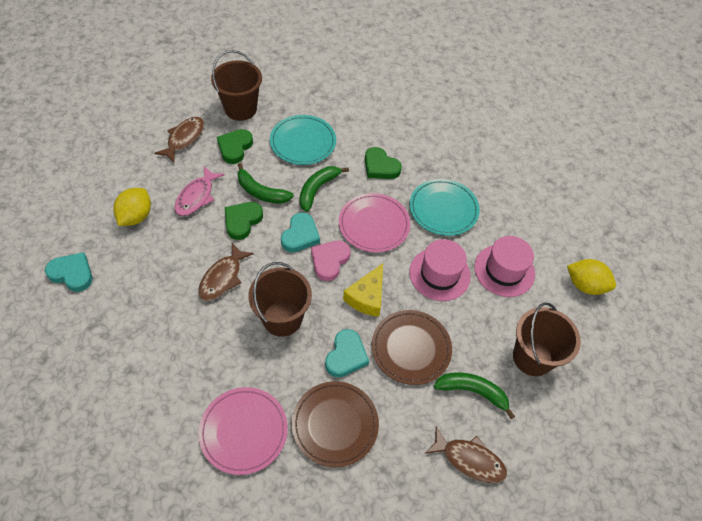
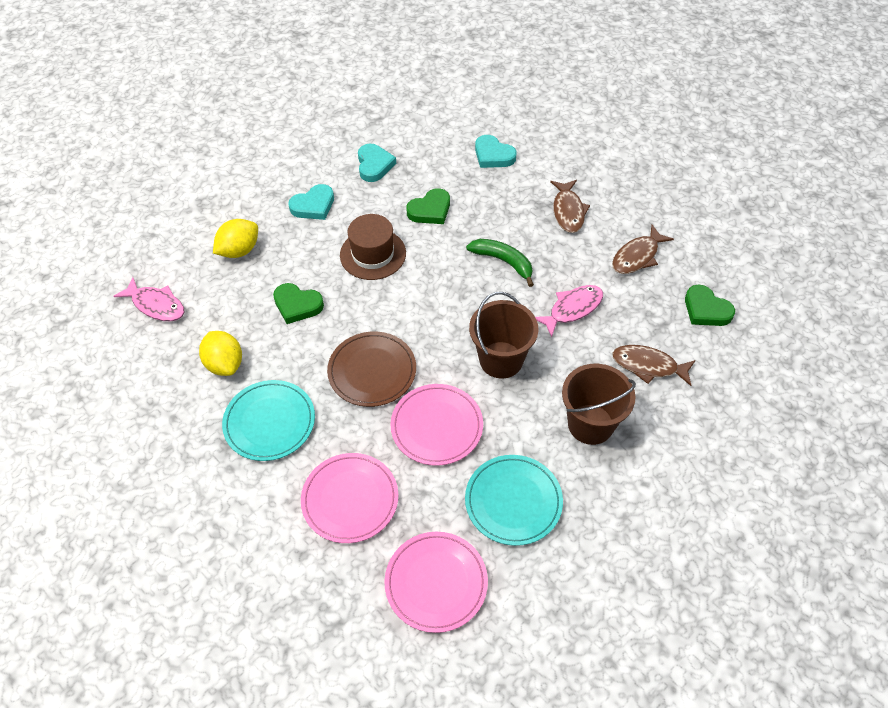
brown bucket: [211,50,262,121] [248,262,312,337] [513,302,581,376] = 3 -> [469,292,538,378] [562,364,636,445] = 2
brown hat: none = 0 -> [340,214,406,280] = 1
brown plate: [292,381,379,467] [372,310,452,385] = 2 -> [327,332,416,407] = 1
green banana: [238,163,294,204] [299,166,349,212] [434,372,515,419] = 3 -> [466,239,534,287] = 1
pink fish: [174,166,225,216] = 1 -> [114,277,185,321] [535,285,603,337] = 2
pink hat: [409,239,471,301] [474,236,535,297] = 2 -> none = 0
pink heart: [311,241,351,281] = 1 -> none = 0
pink plate: [198,387,288,475] [339,193,410,252] = 2 -> [301,453,398,543] [385,532,488,633] [390,384,483,466] = 3
yellow cheese: [343,263,383,317] = 1 -> none = 0

